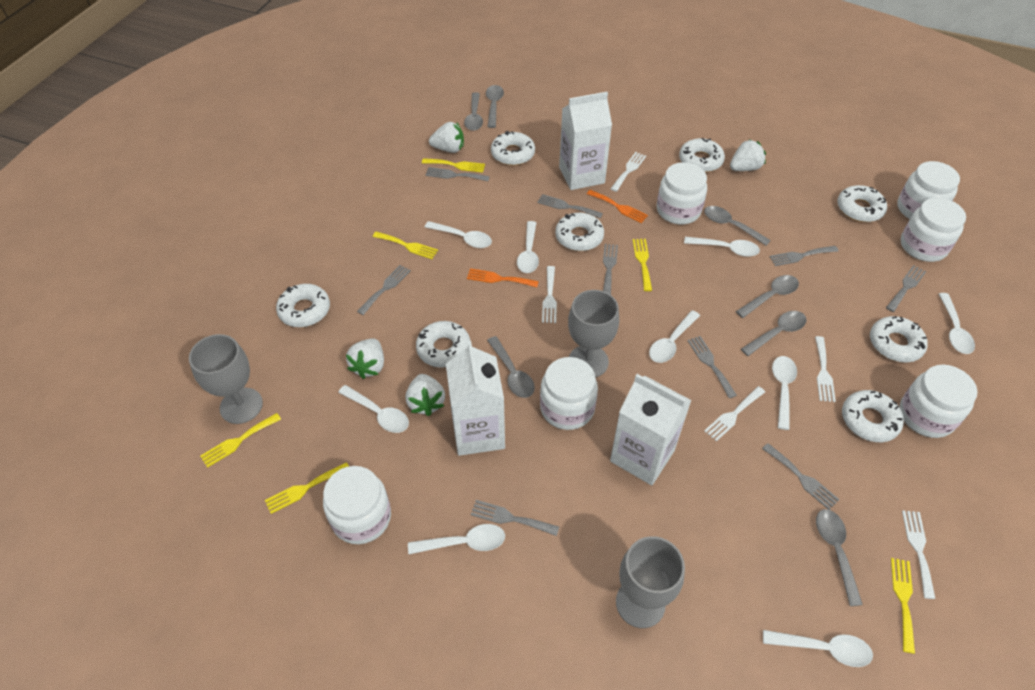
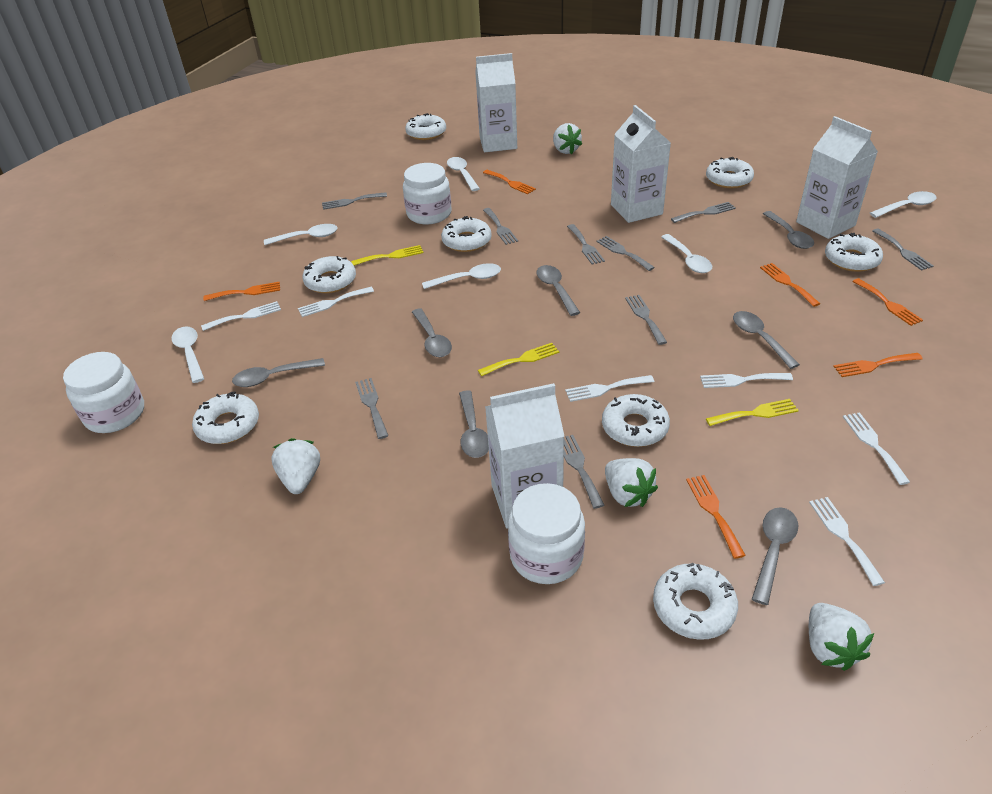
grey goblet: [189,334,263,424] [568,290,619,377] [616,536,685,628] = 3 -> none = 0
orange fork: [467,268,539,287] [587,190,648,223] = 2 -> [203,282,280,301] [483,170,536,194] [686,475,746,559] [760,263,820,307] [833,353,923,377] [852,278,923,326] = 6
white carton: [446,341,505,456] [559,92,612,190] [610,374,692,485] = 3 -> [475,53,517,152] [485,383,564,528] [611,105,671,223] [796,116,878,239] = 4
white fork: [542,266,557,323] [611,152,646,192] [704,386,765,441] [815,336,836,402] [902,511,935,599] = 5 -> [201,301,281,331] [298,287,374,317] [565,375,654,402] [700,373,793,388] [809,497,885,586] [843,412,910,485] = 6
white jar: [323,466,391,544] [540,357,598,430] [657,162,707,224] [897,161,960,219] [899,365,978,438] [901,198,966,262] = 6 -> [63,352,144,433] [403,163,452,225] [508,483,585,584] = 3
white spoon: [338,385,409,433] [408,524,505,554] [425,221,492,248] [517,221,539,273] [649,310,700,363] [684,237,760,257] [763,630,873,667] [772,356,797,430] [939,293,975,354] = 9 -> [171,326,204,383] [264,224,338,245] [422,263,501,289] [447,157,480,191] [661,234,712,273] [870,191,937,218] = 6
yellow fork: [200,413,281,468] [265,462,349,514] [373,232,438,259] [422,158,485,173] [633,239,652,291] [891,558,915,654] = 6 -> [351,245,424,266] [478,343,559,376] [706,399,799,426] = 3

